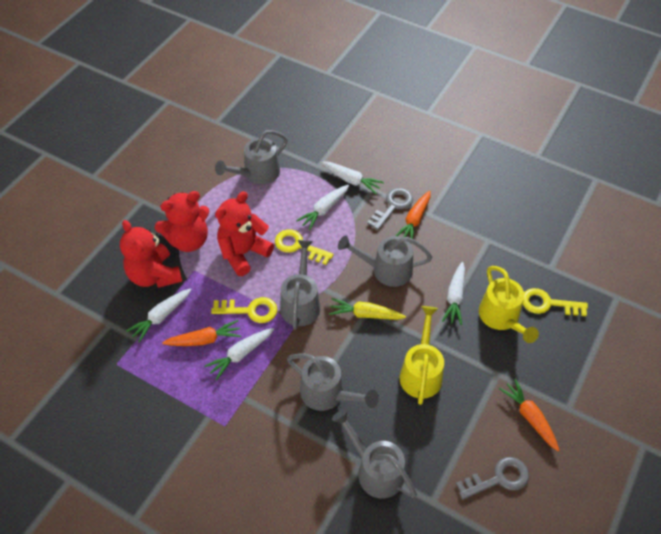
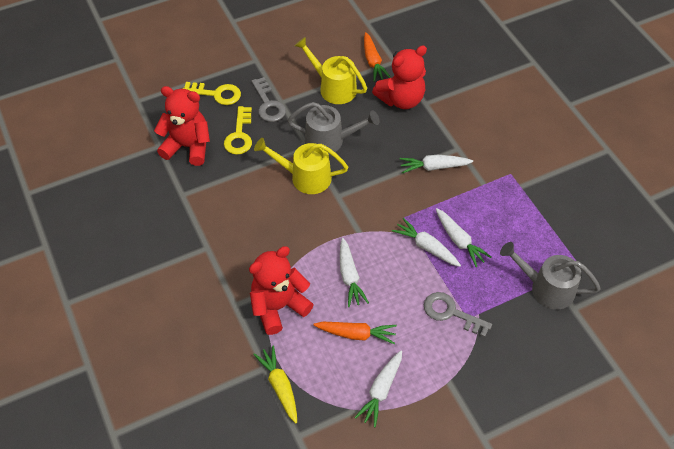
grey watering can: [215,130,288,185] [280,240,320,330] [287,354,379,411] [332,409,417,498] [338,236,432,287] = 5 -> [287,102,380,154] [500,242,601,310] = 2
orange carrot: [162,320,241,346] [396,191,431,244] [499,379,560,451] = 3 -> [313,322,397,344] [364,32,391,82] = 2
yellow key: [211,297,277,323] [275,229,334,265] [523,288,588,316] = 3 -> [183,82,241,105] [224,106,252,155] = 2

